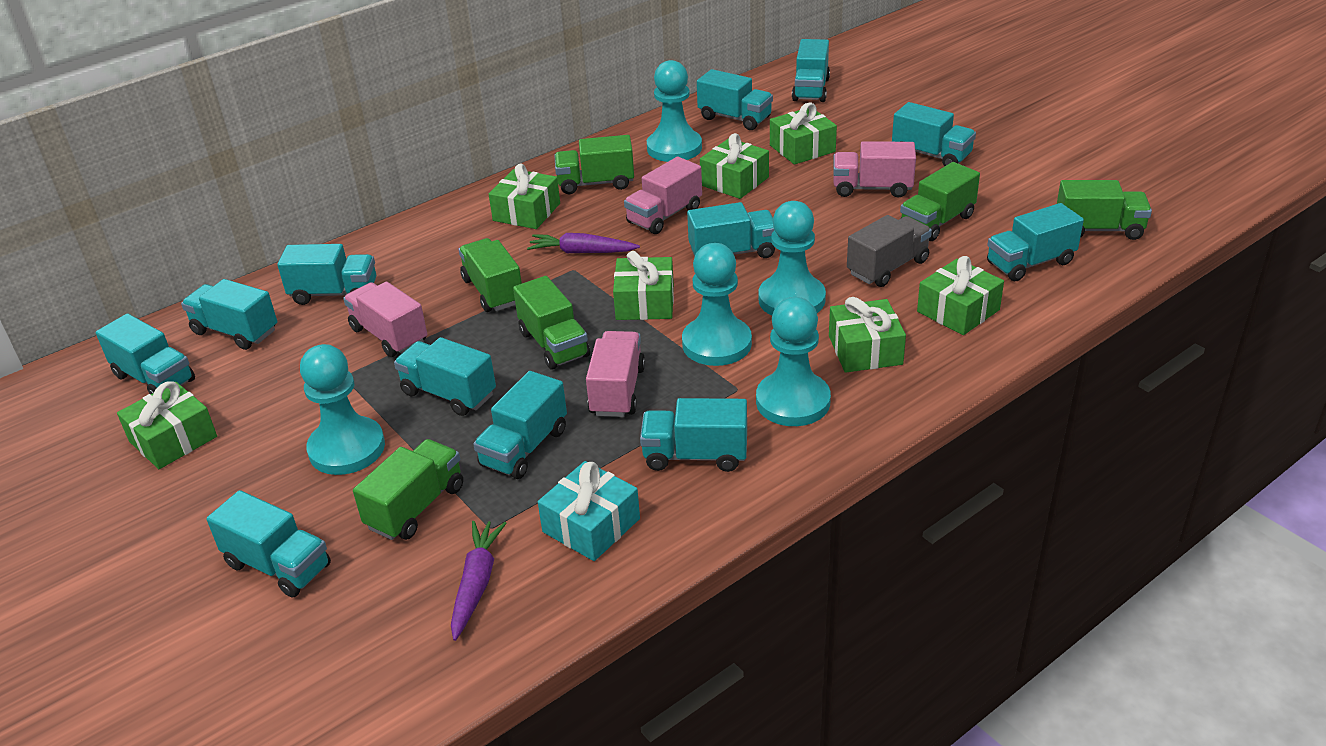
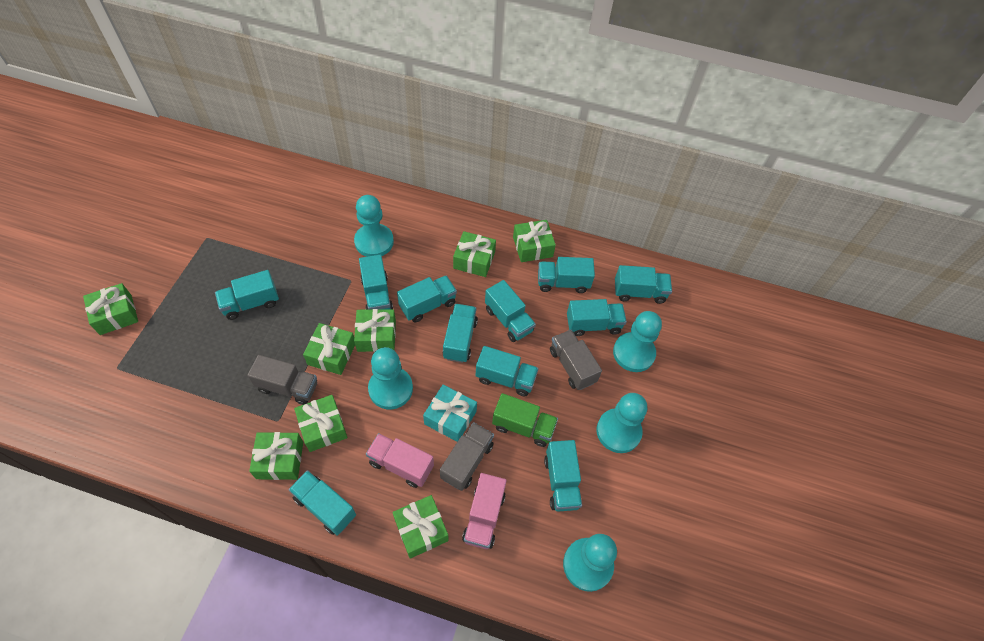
green gift: [117,381,217,469] [489,164,560,229] [613,251,674,320] [700,133,769,199] [770,103,837,165] [829,297,906,373] [917,256,1004,335] = 7 -> [83,283,138,335] [249,432,303,480] [294,395,347,452] [303,323,355,375] [354,309,396,352] [392,495,449,559] [453,231,496,277] [513,220,556,262] = 8
green truck: [353,439,463,540] [459,238,522,312] [513,276,590,370] [554,135,634,194] [900,162,980,241] [1057,180,1152,240] = 6 -> [492,393,558,447] = 1
grey truck: [847,215,932,287] = 1 -> [247,355,317,405] [440,422,494,491] [550,330,602,390] = 3
pink truck: [343,282,427,357] [586,331,645,417] [624,157,702,234] [833,141,916,198] = 4 -> [366,433,434,488] [462,473,507,549] = 2
purple carrot: [451,521,507,641] [527,233,640,253] = 2 -> none = 0
turquoise truck: [96,314,195,394] [181,279,277,350] [206,490,331,598] [277,244,376,305] [394,337,496,416] [473,371,567,479] [640,398,747,472] [687,202,775,258] [697,69,773,130] [792,39,830,102] [892,102,976,166] [987,203,1084,281] = 12 -> [215,270,279,320] [289,470,356,536] [359,255,393,310] [397,275,457,322] [443,304,478,363] [476,346,539,396] [485,280,536,342] [538,257,595,293] [544,440,582,512] [567,299,627,336] [615,265,672,304] = 11

